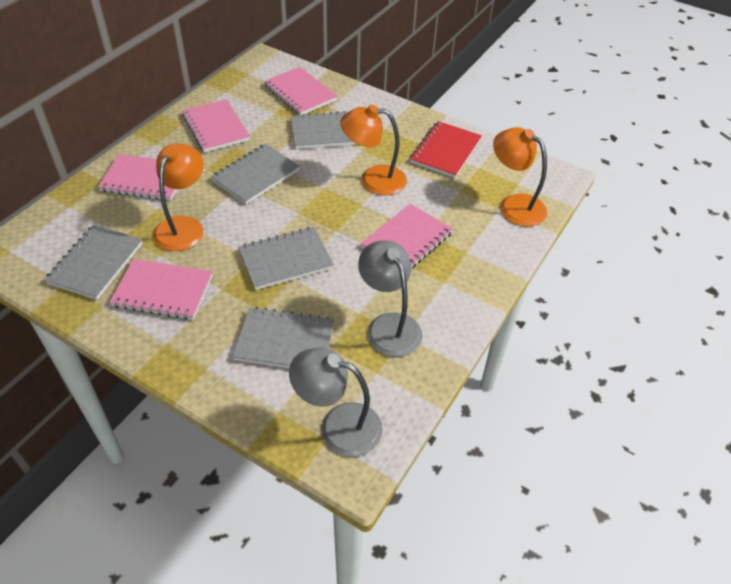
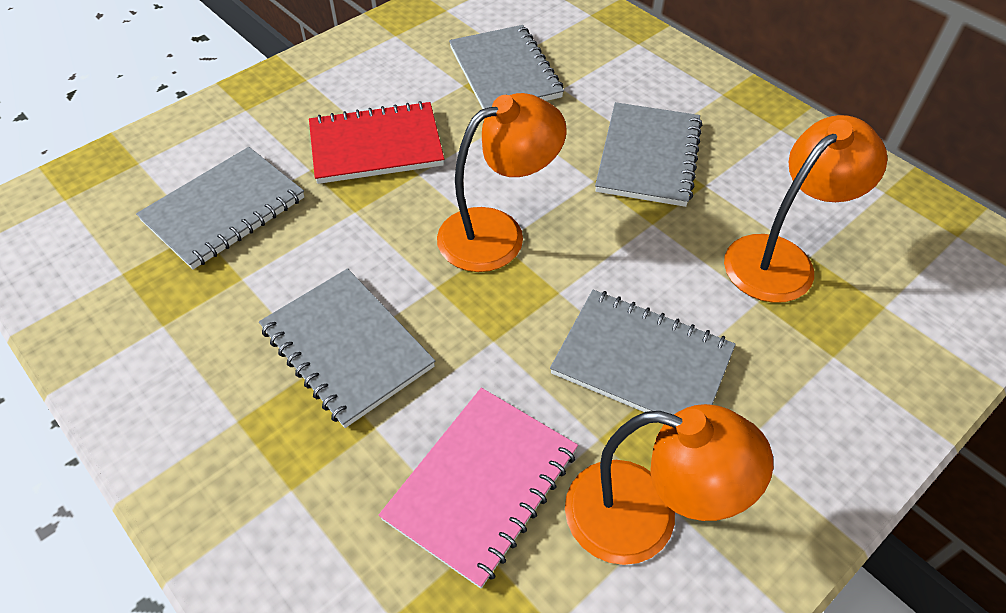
grey lamp: [289,348,383,457] [358,240,423,357] = 2 -> none = 0
pink notebook: [98,154,177,201] [109,259,213,320] [182,99,250,153] [263,67,338,115] [361,204,453,268] = 5 -> [379,388,578,588] = 1

